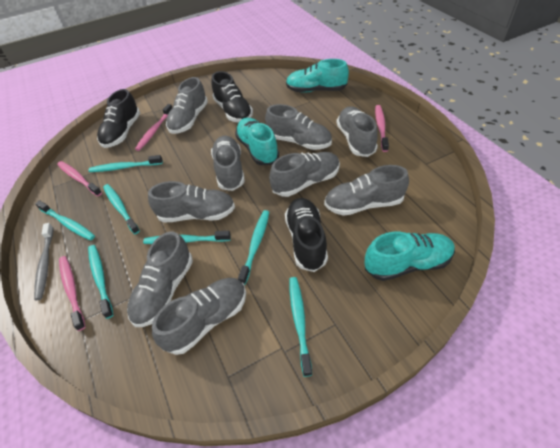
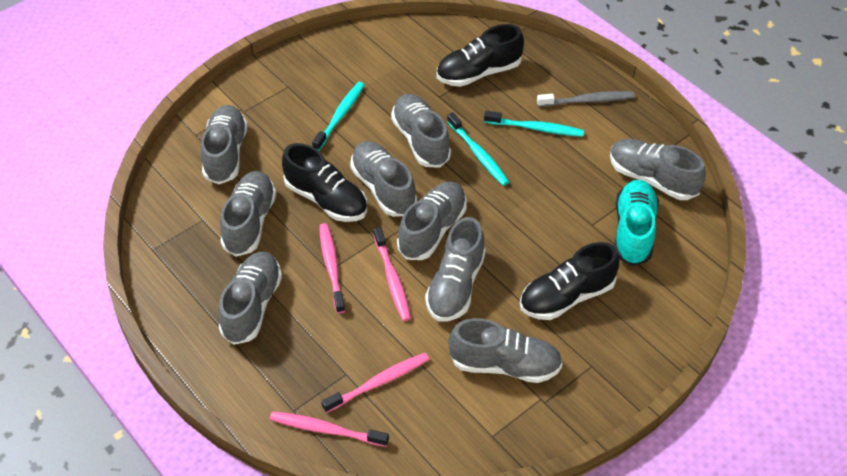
turquoise shoe: [235,118,279,165] [286,59,349,92] [365,232,455,281] = 3 -> [614,180,659,266] = 1
turquoise toothbrush: [35,200,95,240] [88,245,113,319] [89,155,163,172] [103,184,140,234] [143,231,231,244] [238,210,269,285] [289,277,312,377] = 7 -> [312,82,364,151] [447,112,509,186] [484,111,584,137] = 3

